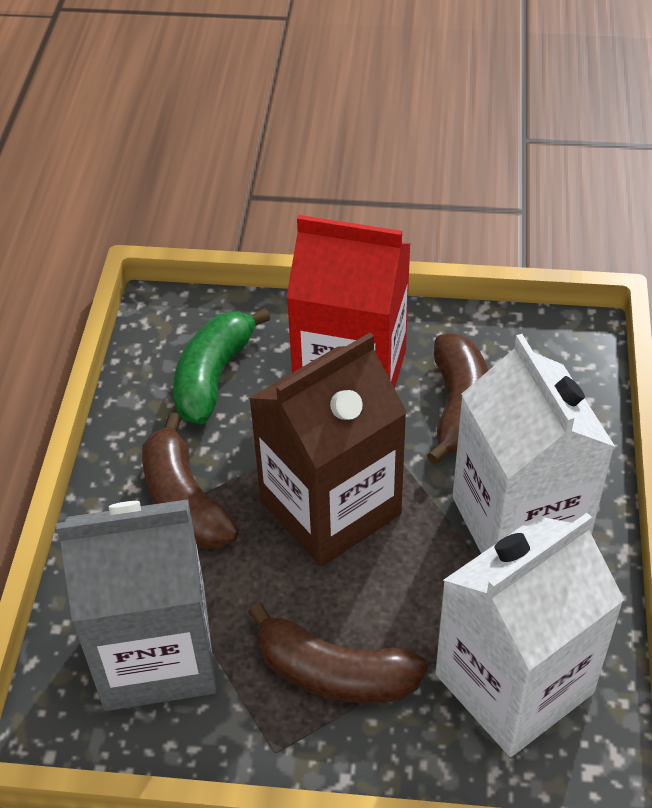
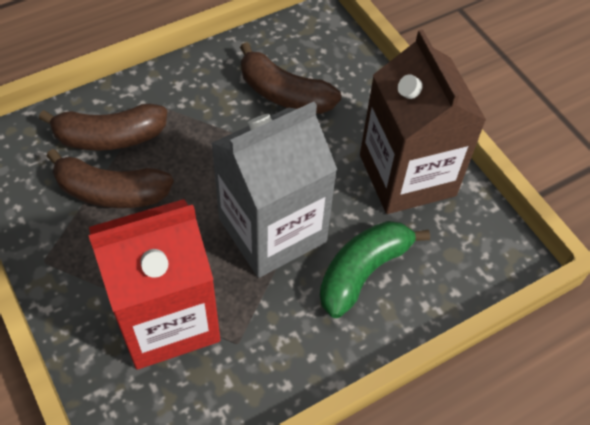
white carton: [435,513,624,757] [453,334,615,554] = 2 -> none = 0

